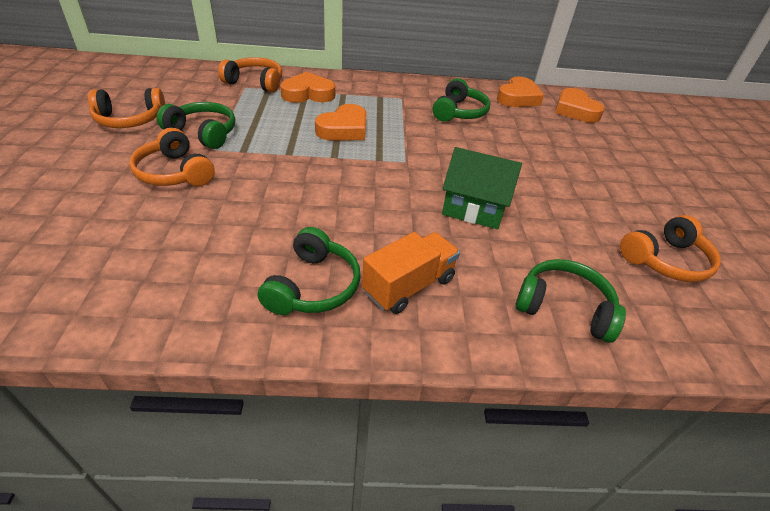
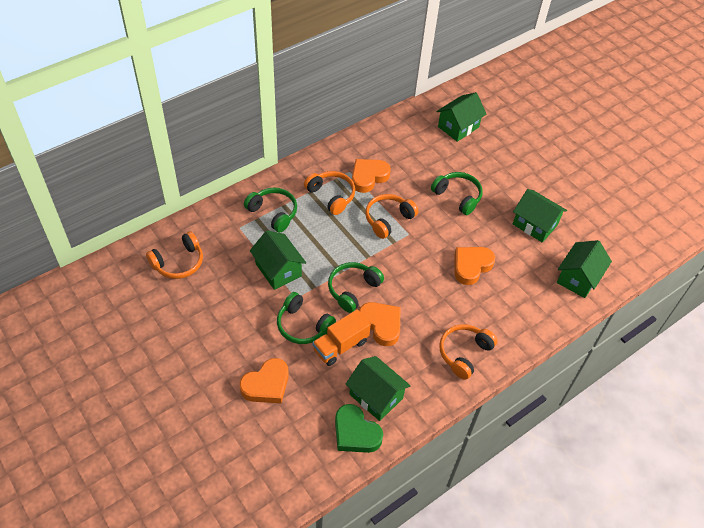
green heart: none = 0 -> [335,404,383,453] = 1
green house: [442,147,522,229] = 1 -> [250,230,306,290] [346,356,411,421] [436,92,486,142] [513,189,567,243] [557,240,612,298] = 5

